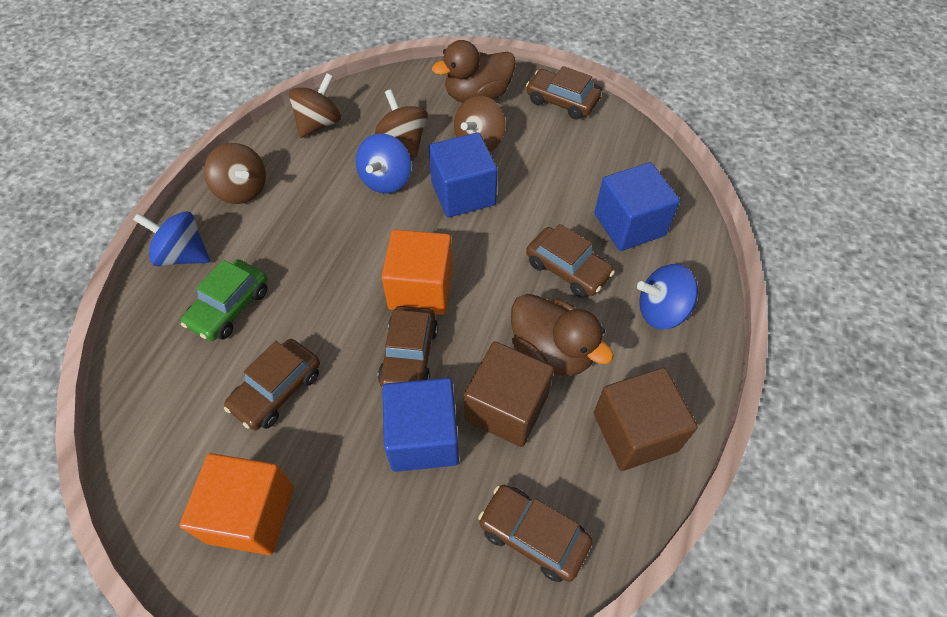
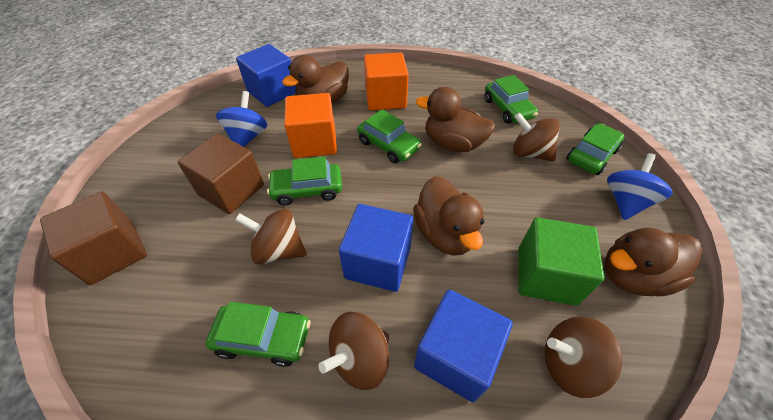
blue spinning top: [133,211,210,266] [356,133,411,194] [637,264,698,330] = 3 -> [216,91,267,147] [607,153,673,220] = 2
brown car: [224,339,320,430] [378,306,438,387] [478,485,593,582] [526,66,601,120] [526,224,615,298] = 5 -> none = 0
brown duck: [432,40,516,103] [511,294,614,376] = 2 -> [282,55,349,104] [413,176,484,256] [416,87,496,152] [604,227,703,296] = 4
green car: [181,259,268,341] = 1 -> [205,302,311,367] [267,156,342,205] [357,109,422,163] [484,75,538,124] [566,123,624,175] = 5
green cube: none = 0 -> [518,217,605,306] = 1

